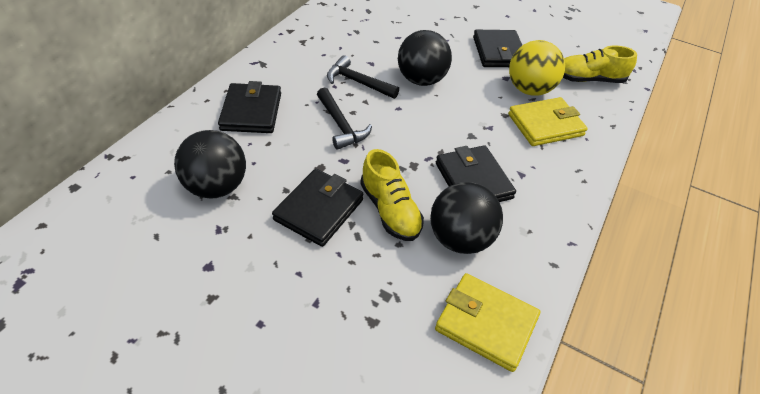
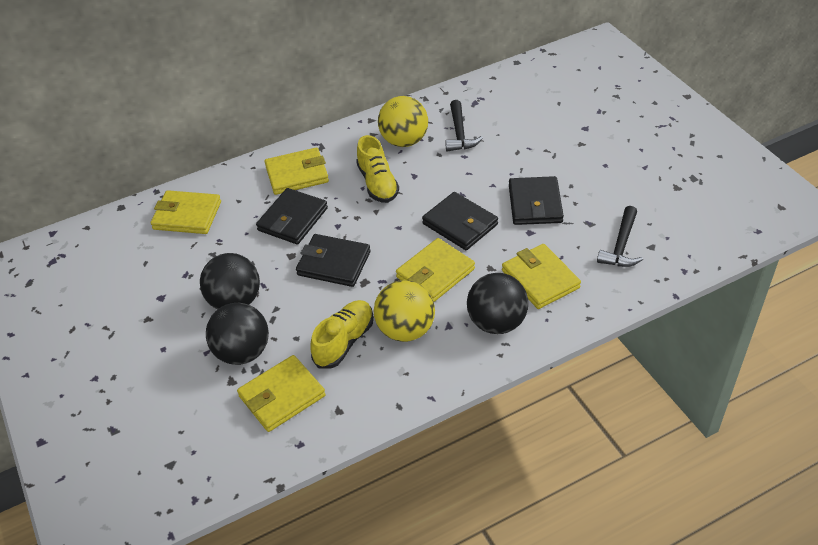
yellow ball: [509,40,565,96] = 1 -> [374,280,435,342] [378,96,428,147] = 2
yellow wallet: [435,273,540,372] [508,97,588,146] = 2 -> [151,190,221,234] [237,355,326,432] [265,147,329,195] [396,238,475,302] [502,244,581,309] = 5

